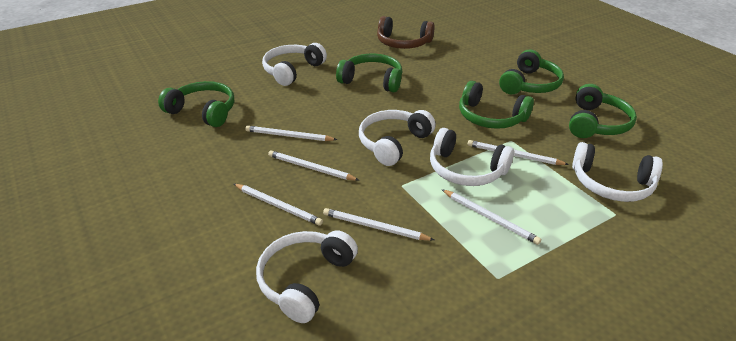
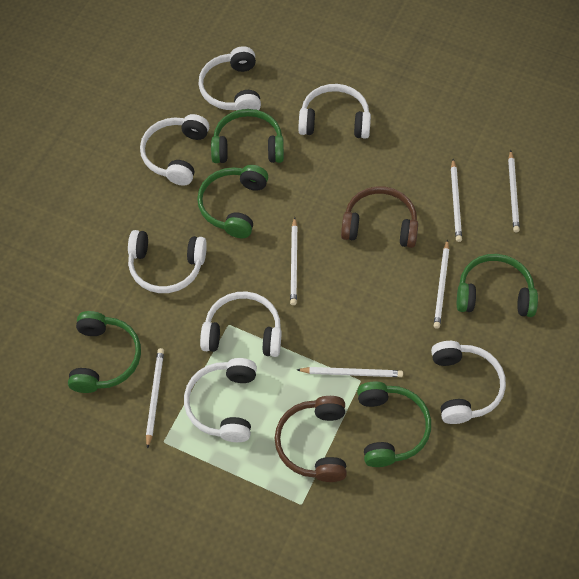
brown headphones: [377,16,435,49] = 1 -> [275,396,347,482] [341,186,418,248] = 2
white headphones: [256,230,358,323] [262,43,327,86] [359,110,436,166] [430,128,514,186] [572,142,663,202] = 5 -> [128,230,207,293] [140,114,209,186] [184,358,257,442] [198,46,261,111] [200,291,282,357] [298,84,371,139] [431,341,506,424] = 7

